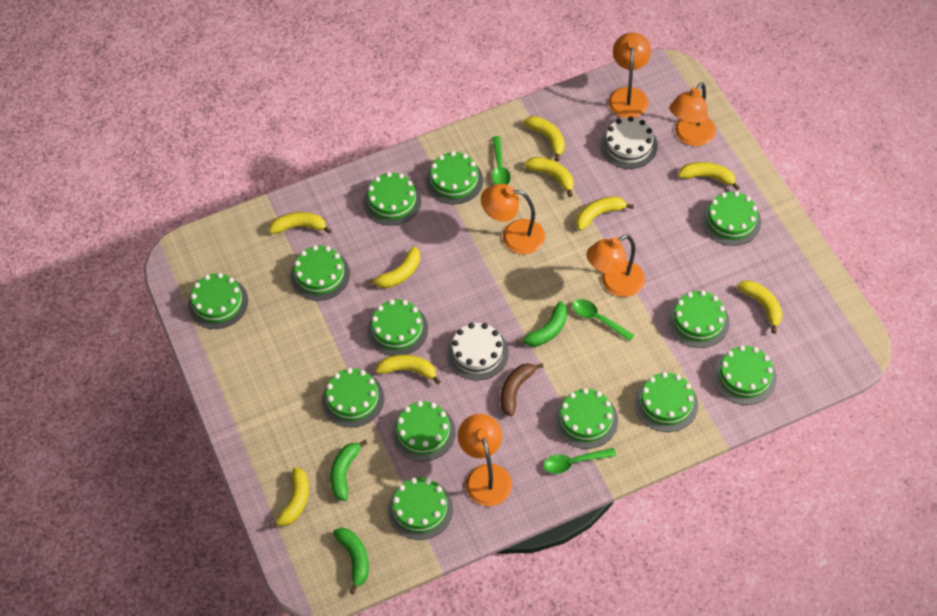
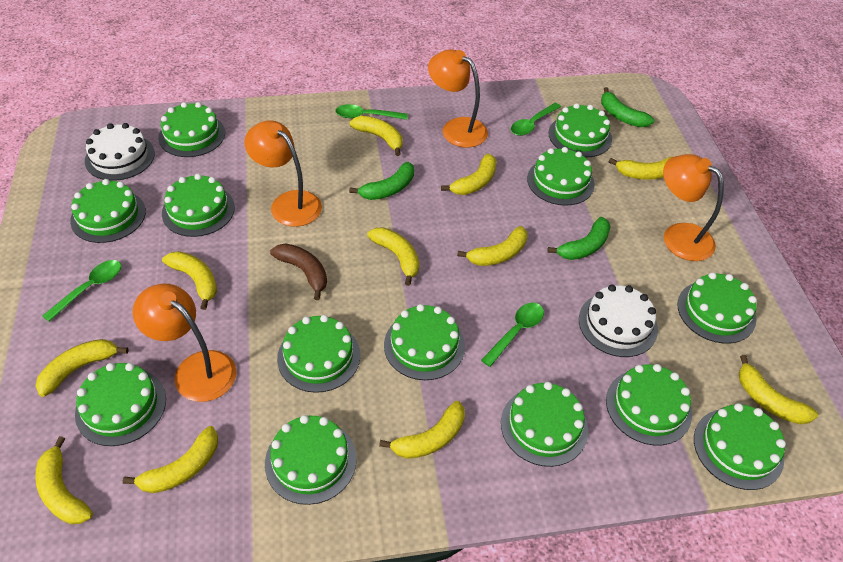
green spoon: [492,136,511,185] [544,448,616,474] [573,299,634,341] = 3 -> [42,260,121,322] [335,104,408,120] [481,303,544,367] [511,103,561,136] = 4
orange lamp: [458,414,512,506] [481,184,545,254] [586,234,645,297] [608,32,651,118] [669,82,716,146] = 5 -> [133,284,237,402] [244,120,322,227] [428,49,488,148] [663,154,724,261] = 4
yellow banana: [269,212,332,234] [269,467,309,529] [366,246,420,289] [376,355,441,384] [524,116,565,161] [524,157,574,197] [576,196,634,231] [678,162,740,190] [737,280,783,334] = 9 -> [35,436,93,524] [36,339,129,397] [123,426,218,493] [162,251,217,310] [349,116,403,156] [367,227,419,286] [379,401,465,459] [441,154,497,195] [457,226,528,266] [609,157,672,180] [739,355,818,424] = 11

